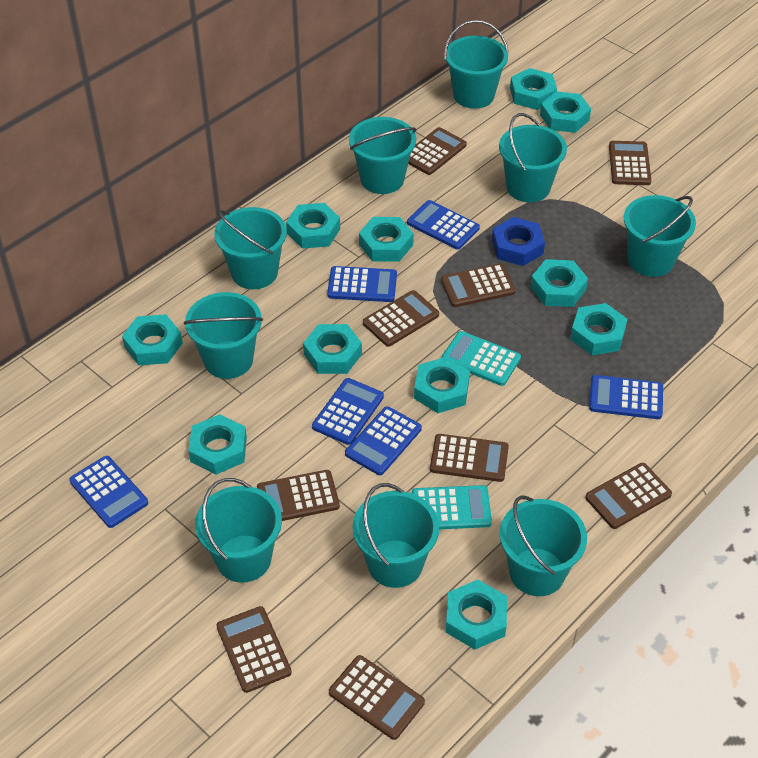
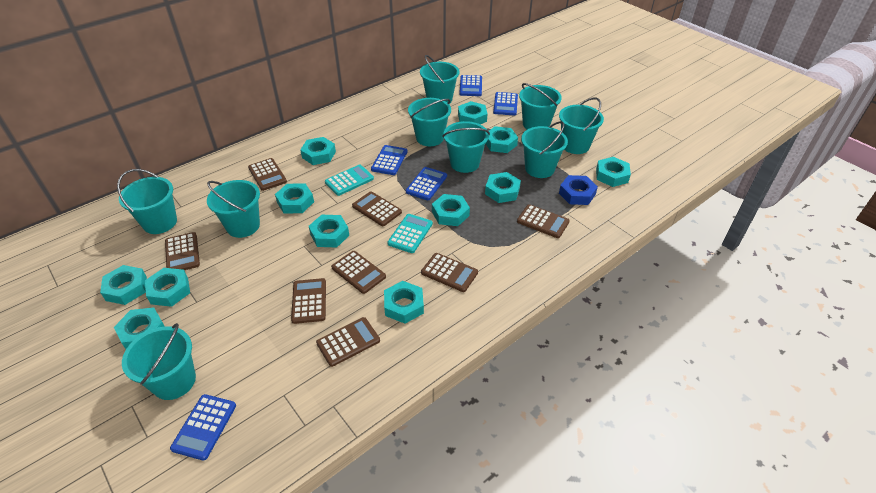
blue calculator: [69,456,148,528] [312,378,384,445] [327,266,397,302] [345,406,422,475] [407,200,480,250] [589,375,663,419] = 6 -> [170,394,236,461] [371,145,408,175] [406,167,447,200] [459,75,482,96] [493,92,518,116] = 5
brown calculator: [216,606,292,693] [257,470,340,521] [329,655,425,740] [363,290,439,347] [408,127,467,175] [430,434,509,482] [441,263,516,307] [585,463,672,529] [609,141,651,185] = 9 -> [165,232,200,270] [248,158,287,191] [291,278,326,324] [316,317,380,367] [331,251,386,294] [352,191,402,226] [421,253,478,292] [517,204,570,238] = 8
turquoise nut: [122,314,183,365] [189,414,247,475] [286,203,340,249] [303,324,362,374] [359,217,414,262] [414,357,470,413] [446,580,507,650] [510,68,557,110] [530,259,588,307] [540,91,591,133] [570,303,628,355] = 11 -> [100,265,147,305] [114,307,165,349] [145,268,190,307] [275,184,314,213] [300,137,336,165] [309,215,349,247] [384,281,424,324] [432,194,470,226] [458,101,487,124] [485,126,518,153] [485,172,521,203] [596,157,631,187] = 12

